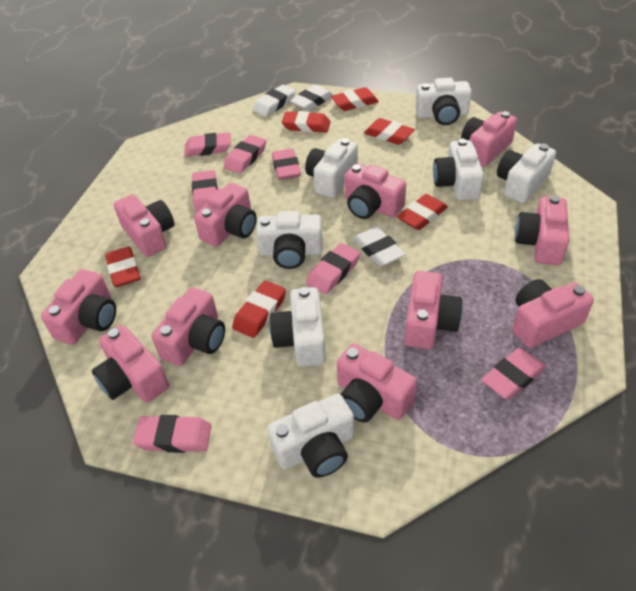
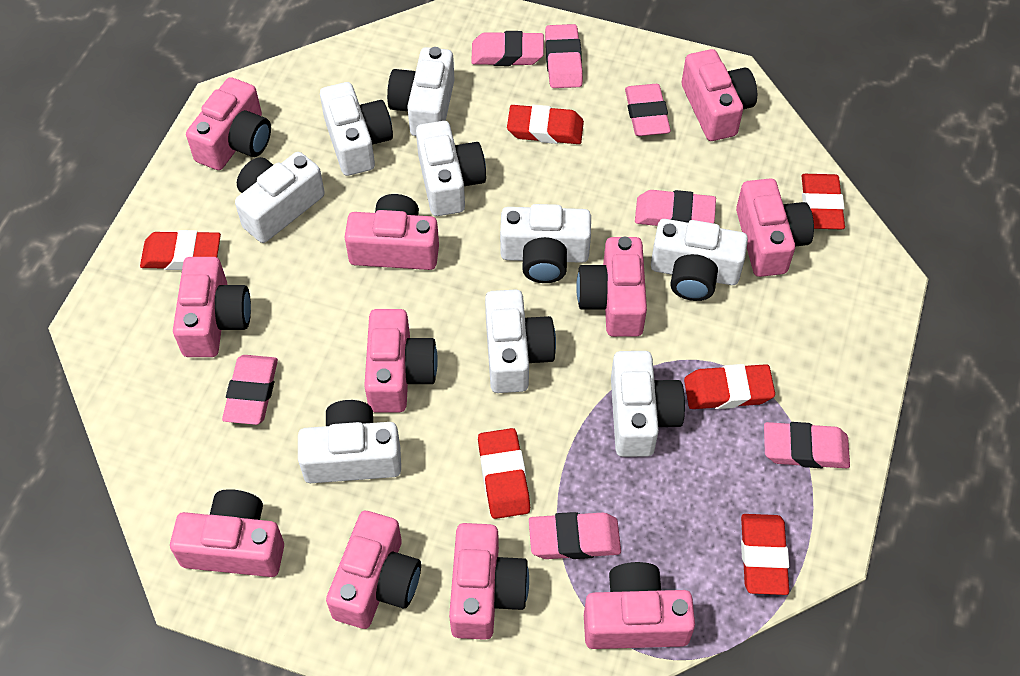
white camera: [256,211,323,269] [267,394,354,478] [270,287,326,367] [305,138,358,198] [415,78,472,125] [433,139,484,200] [497,143,556,203] = 7 -> [235,152,325,243] [298,400,401,483] [320,82,393,176] [387,47,455,136] [416,121,486,216] [485,289,556,393] [500,204,591,283] [611,351,685,457] [651,219,748,301] = 9
white eraser: [253,85,296,117] [290,85,333,111] [353,227,405,266] = 3 -> none = 0

